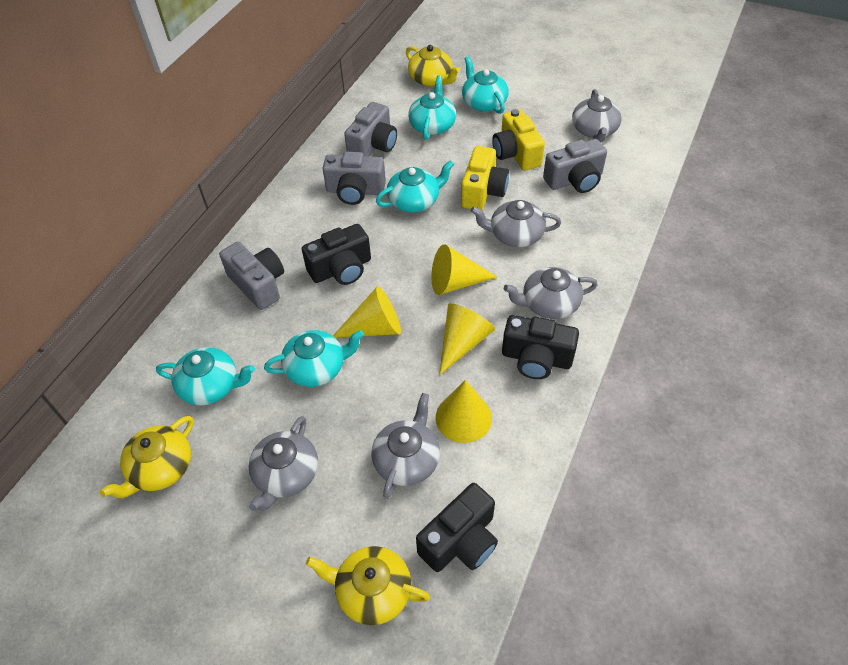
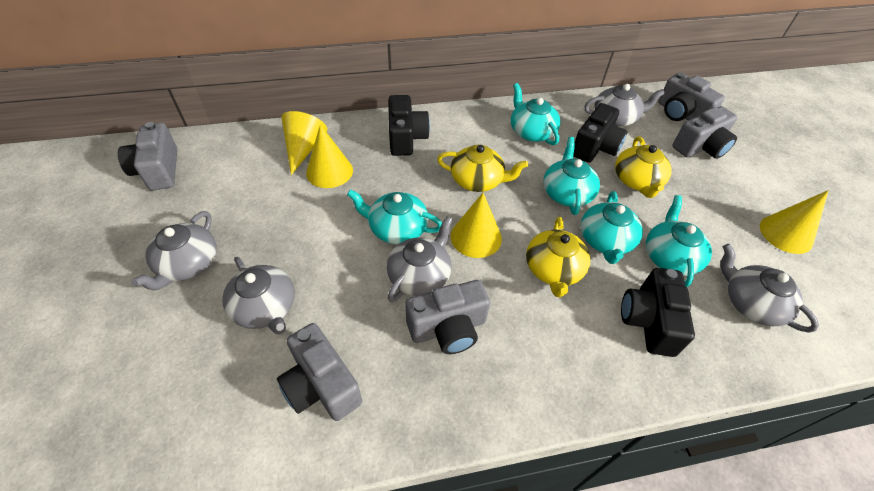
grey camera: [219,242,284,310] [322,152,386,205] [344,102,397,156] [543,139,607,193] = 4 -> [118,122,177,191] [277,323,362,421] [405,280,490,354] [658,73,725,121] [672,106,737,159] = 5
yellow camera: [461,146,509,210] [492,109,545,171] = 2 -> none = 0

